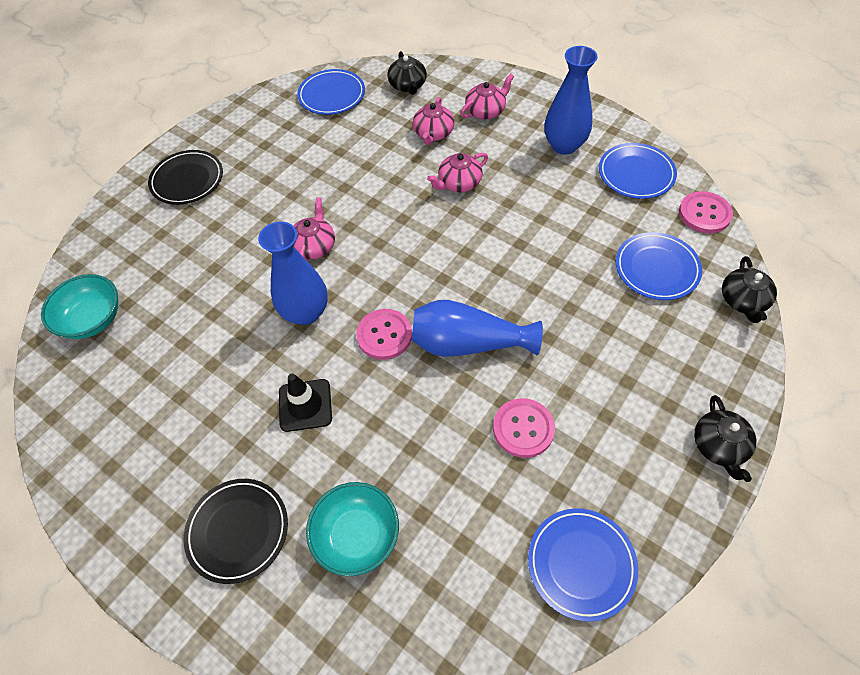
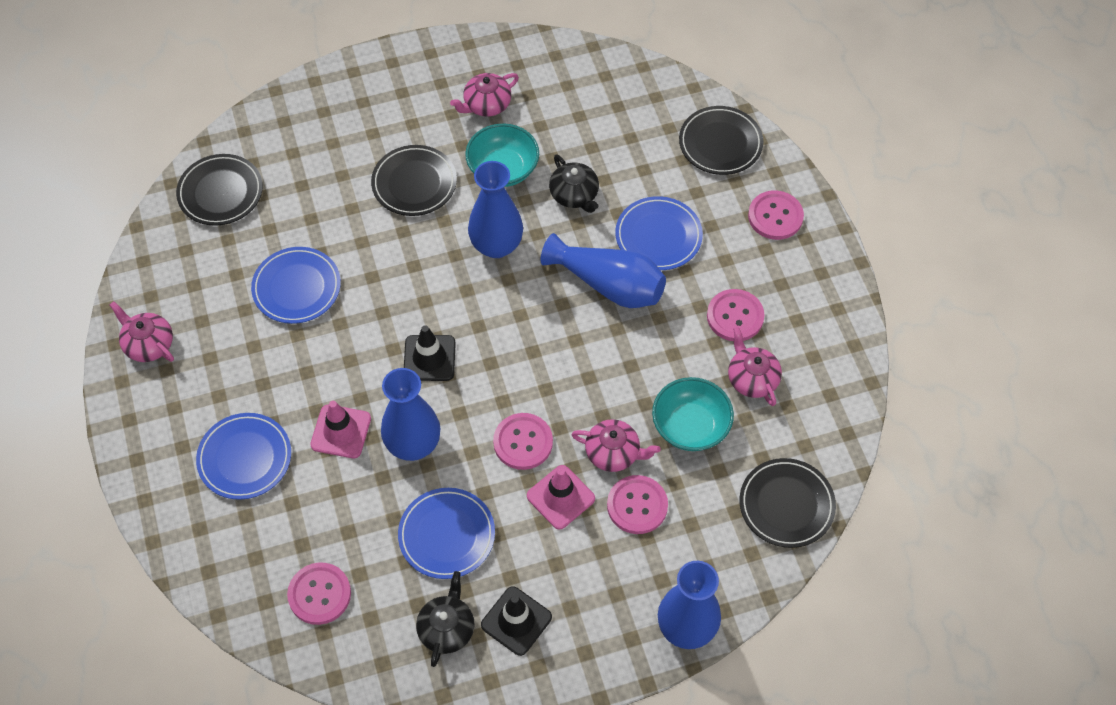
black plate: [148,150,223,205] [184,479,288,584] = 2 -> [176,154,263,226] [371,145,457,216] [679,106,763,175] [739,458,836,548] = 4
black teapot: [387,51,427,95] [694,395,756,482] [722,256,777,323] = 3 -> [416,571,474,667] [549,154,599,213] = 2
black traffic cone: [279,374,332,432] = 1 -> [404,325,456,381] [481,586,552,656] = 2
blue vase: [258,221,328,325] [412,300,543,357] [544,46,598,155] = 3 -> [381,368,440,461] [468,161,523,258] [541,233,666,308] [658,561,721,649] = 4
pink button: [356,309,412,360] [493,398,555,458] [679,191,733,234] = 3 -> [287,562,351,625] [493,413,553,470] [607,475,668,534] [707,289,764,341] [748,191,804,240] = 5
pink traffic cone: none = 0 -> [310,401,371,458] [527,465,595,530] = 2

